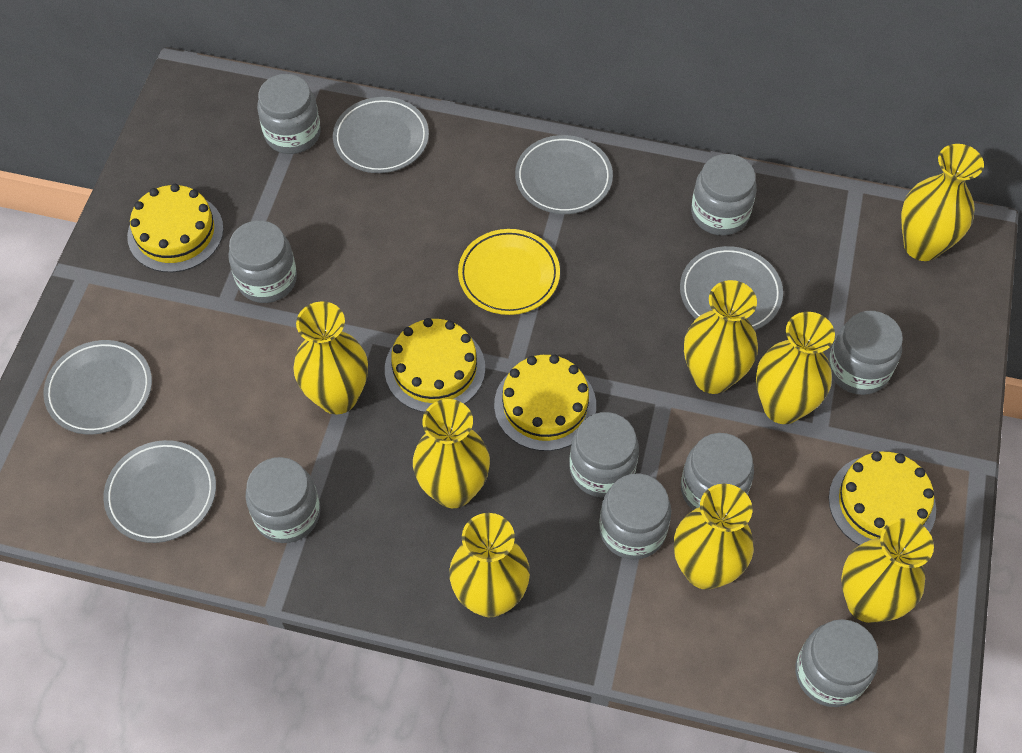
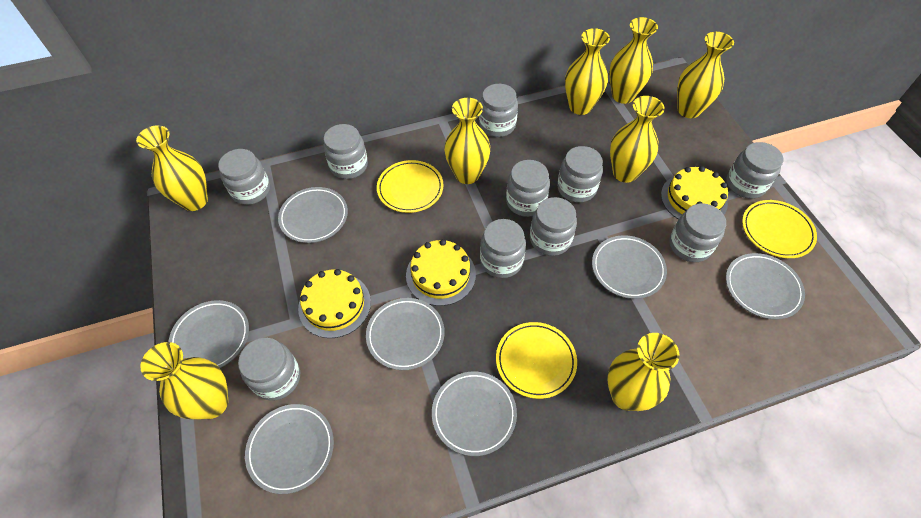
grey jar: [228,220,297,303] [246,457,320,543] [257,74,321,154] [569,412,639,497] [599,474,671,560] [681,433,754,510] [691,154,757,236] [795,619,878,707] [828,311,903,395] = 9 -> [218,149,270,205] [238,338,300,401] [324,124,368,179] [479,84,518,137] [480,219,526,278] [506,160,550,217] [530,197,577,256] [557,146,603,203] [670,203,726,262] [727,142,783,199] = 10
grey plate: [43,340,152,435] [103,440,216,543] [333,97,429,173] [515,135,613,214] [680,246,783,330] = 5 -> [169,300,249,368] [245,404,334,494] [278,187,348,243] [366,298,445,370] [432,372,517,456] [592,235,667,299] [726,253,805,320] = 7
yellow cake: [127,184,224,272] [385,318,485,412] [494,354,596,451] [829,452,936,545] = 4 -> [298,269,371,338] [406,239,476,306] [661,166,728,220] = 3
yellow plate: [458,229,560,315] = 1 -> [377,160,444,213] [496,322,577,399] [742,200,817,258] = 3

